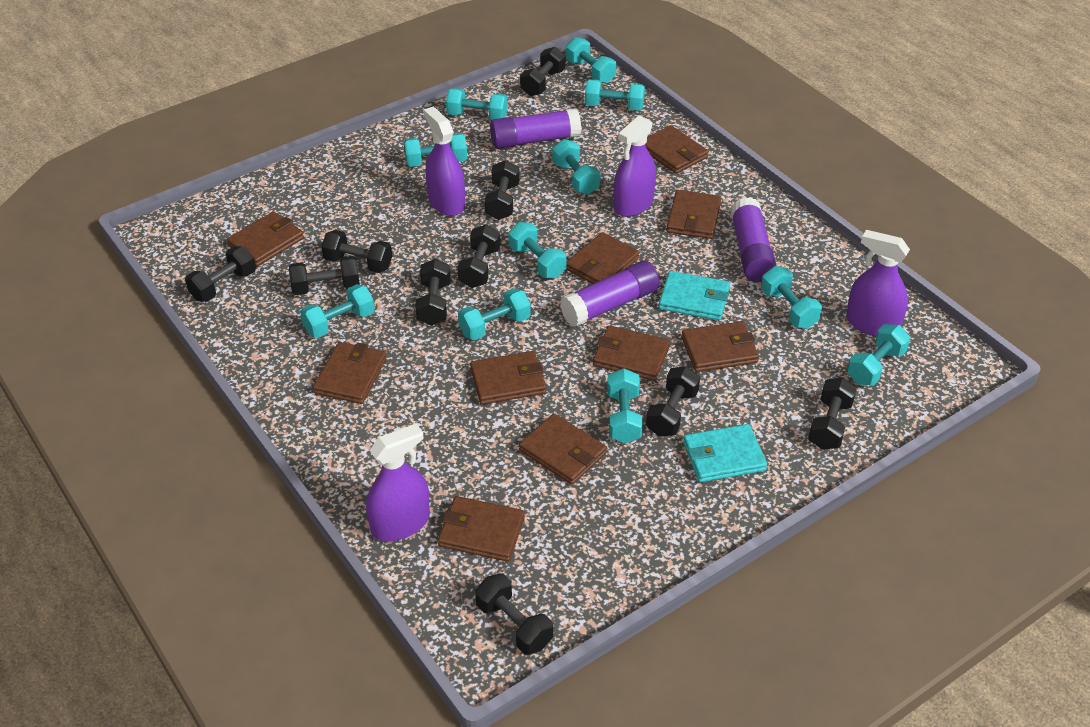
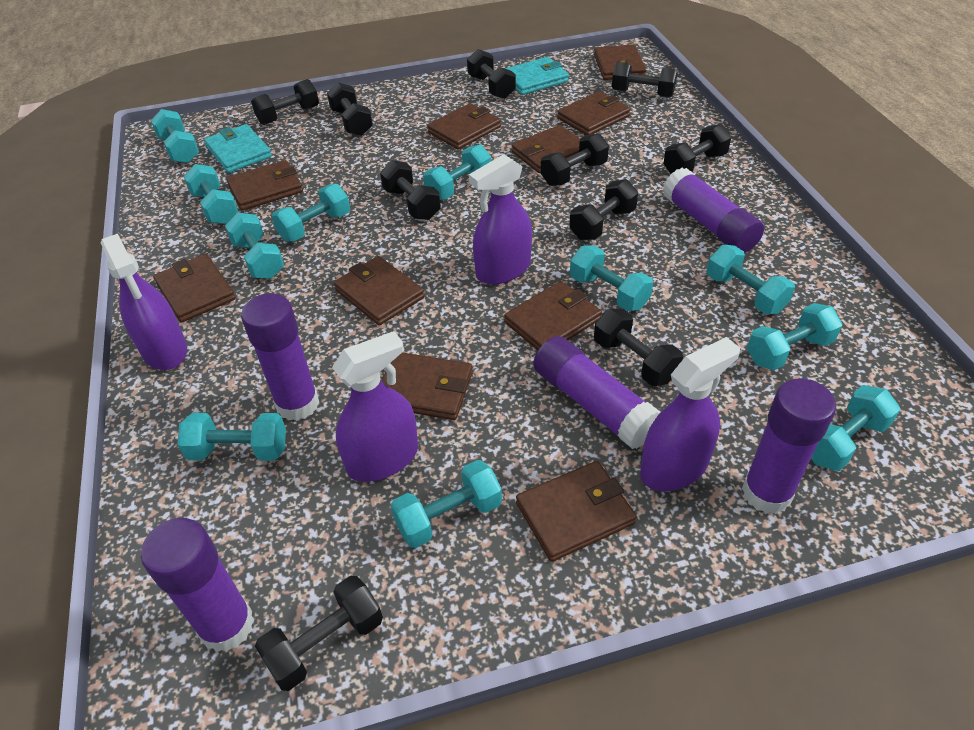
purple glue stick: [490,108,581,149] [560,260,660,327] [730,197,777,282] = 3 -> [141,518,254,652] [241,293,319,421] [533,336,661,449] [662,168,764,253] [742,378,836,514] = 5

